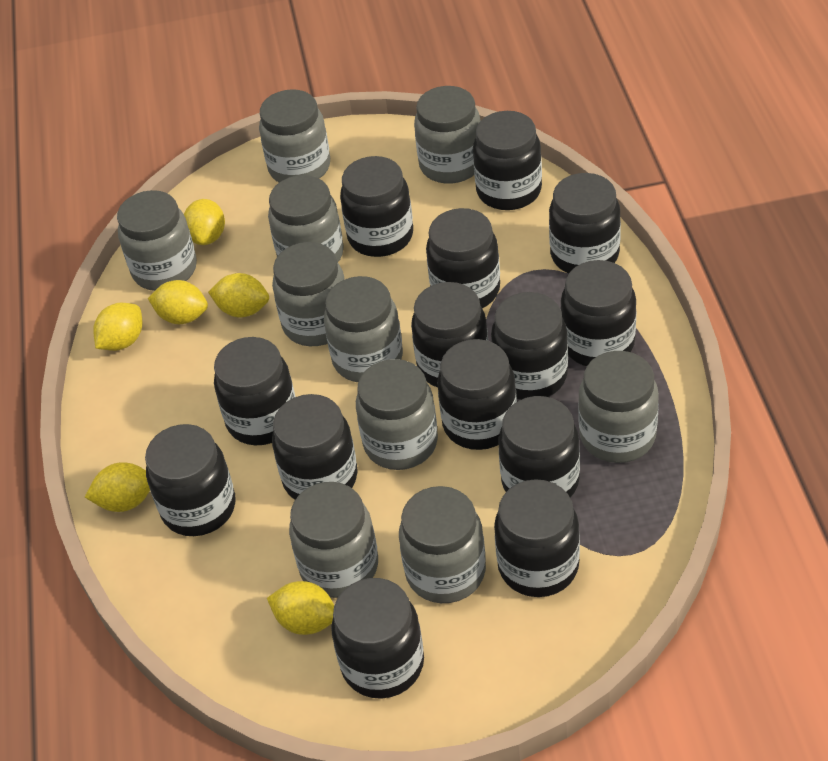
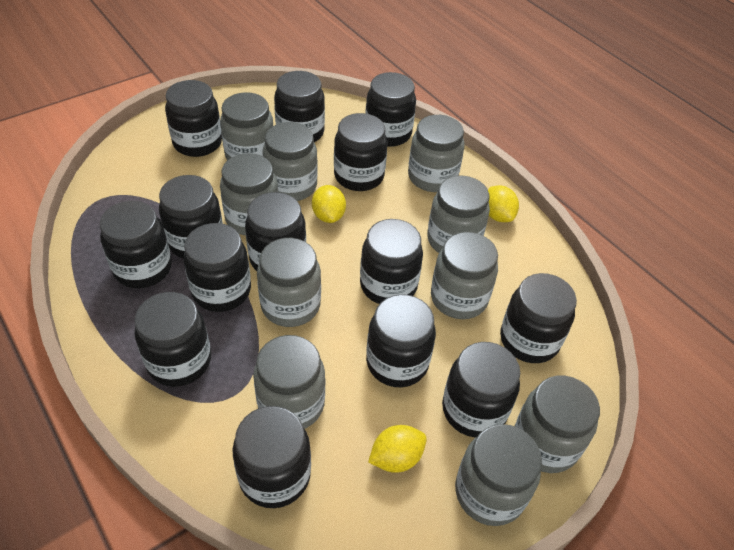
yellow lemon: [85,462,150,512] [93,303,142,351] [148,280,208,324] [184,199,225,245] [208,273,269,317] [267,581,334,635] = 6 -> [312,185,346,223] [368,425,427,473] [488,185,519,222] = 3

